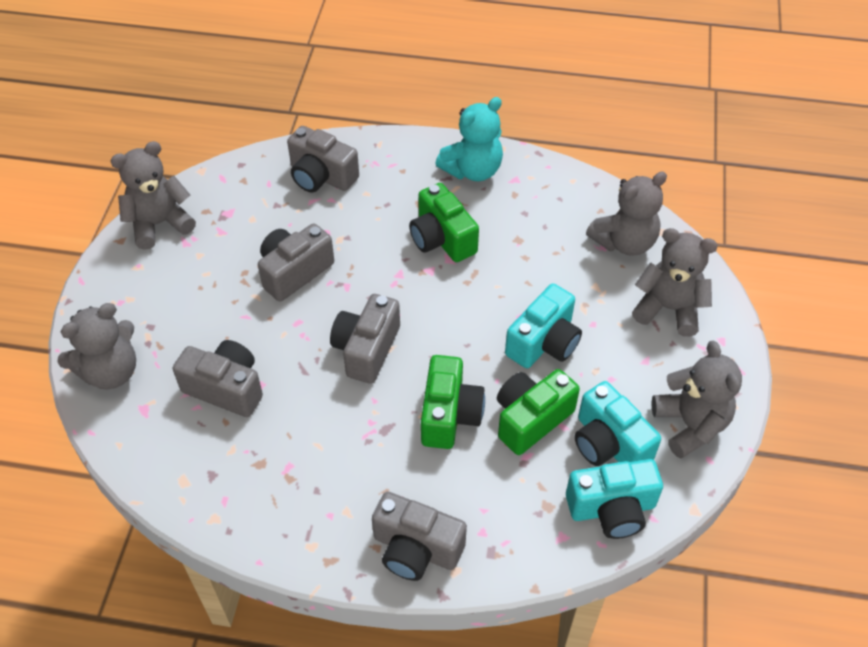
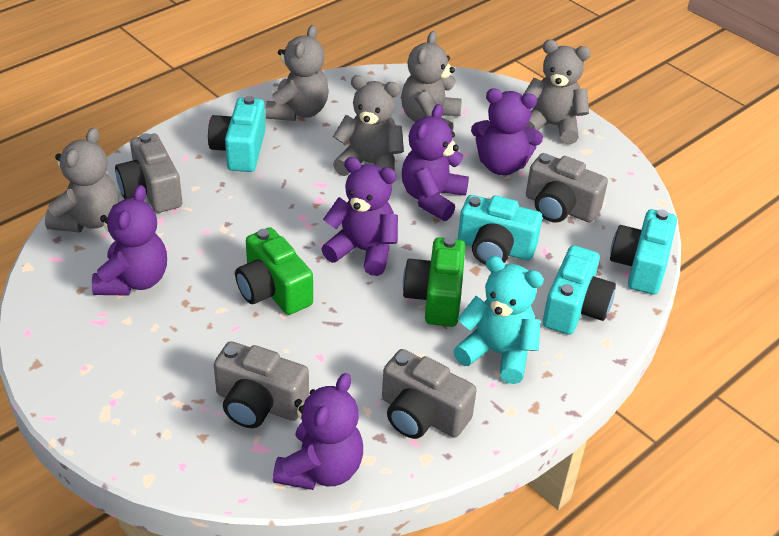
green camera: [409,183,479,262] [421,355,485,449] [497,369,580,455] = 3 -> [235,227,313,315] [403,237,466,327] = 2
grey camera: [173,340,263,417] [258,223,334,302] [287,126,359,192] [330,294,400,384] [372,492,467,581] = 5 -> [115,133,182,213] [214,341,309,428] [382,349,477,439] [526,153,608,223] = 4
purple teddy bear: none = 0 -> [92,185,167,296] [273,373,363,490] [321,157,398,276] [402,104,469,221] [471,88,543,175] = 5
turquoise camera: [505,283,582,368] [566,459,663,539] [574,381,661,466] = 3 -> [208,96,266,172] [458,195,542,265] [543,245,616,335] [610,209,677,295] = 4

